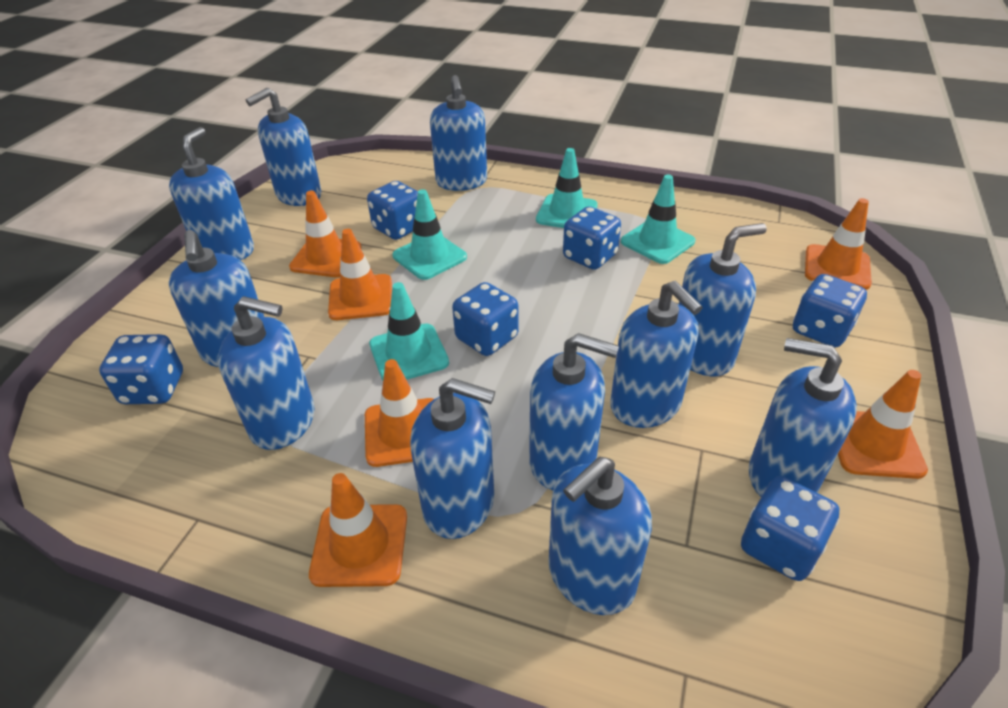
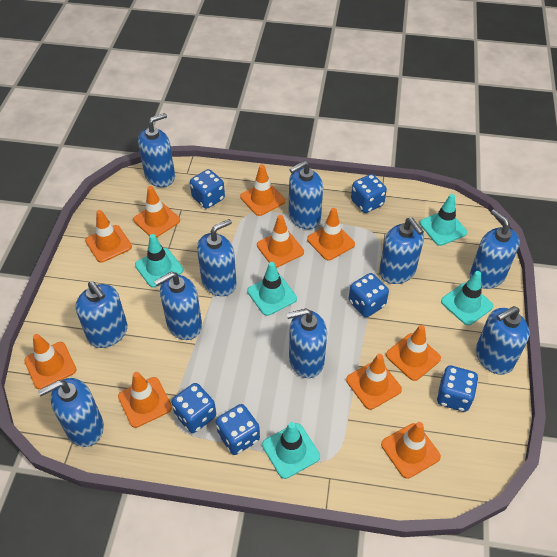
blue soap dispenser: [169,127,254,260] [169,230,264,367] [218,296,315,450] [246,88,321,206] [410,378,495,539] [430,75,487,191] [529,333,619,490] [549,457,652,615] [610,281,703,428] [678,223,767,376] [749,338,857,497] = 11 -> [38,378,104,447] [75,281,128,348] [138,113,175,187] [154,272,202,340] [197,219,236,296] [287,308,327,378] [289,161,323,229] [379,218,424,284] [470,209,520,289] [476,306,530,375] = 10
orange traffic cone: [289,190,362,277] [309,473,407,587] [328,229,392,320] [365,359,434,467] [805,198,872,290] [838,370,928,479] = 6 -> [24,334,76,389] [85,210,132,263] [118,372,172,428] [133,186,180,238] [240,164,285,216] [257,215,304,268] [307,208,355,261] [346,354,402,410] [381,422,441,479] [386,325,441,381] = 10
turquoise traffic cone: [369,282,449,381] [392,189,467,280] [536,148,598,228] [621,175,695,264] = 4 -> [135,234,183,288] [247,262,297,316] [262,422,320,479] [420,194,467,246] [441,271,494,325] = 5

